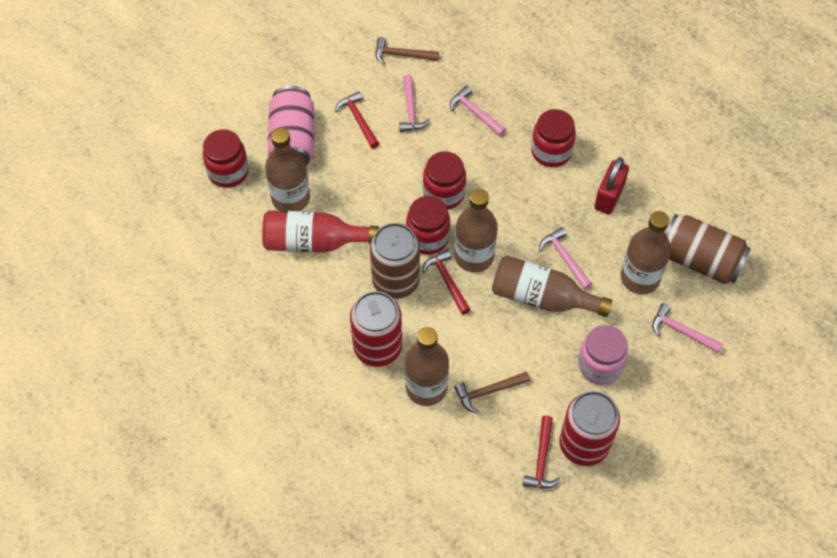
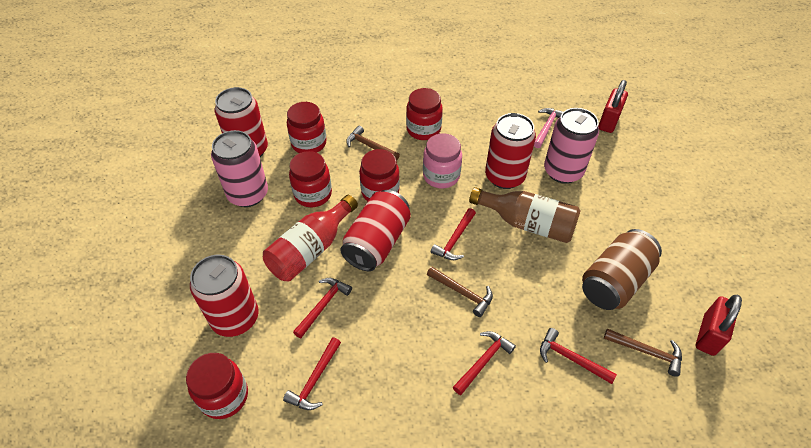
brown bottle: [265,128,310,211] [405,327,449,406] [455,189,498,272] [492,255,612,317] [621,211,671,294] = 5 -> [469,187,580,243] = 1
brown can: [370,223,420,299] [665,214,751,284] = 2 -> [582,229,662,310] = 1
brown hammer: [375,37,439,65] [454,372,530,414] = 2 -> [346,126,400,161] [427,267,493,317] [604,329,682,377] = 3
pink can: [268,86,314,166] = 1 -> [211,130,268,207] [544,108,599,184] = 2
pink hammer: [399,75,430,132] [450,86,506,136] [539,227,592,290] [652,303,723,353] = 4 -> [534,108,563,148] = 1
red can: [350,291,402,367] [559,391,620,466] = 2 -> [190,255,259,337] [214,87,268,157] [340,190,411,271] [485,113,536,189] = 4
red hammer: [335,91,379,148] [422,250,471,315] [523,415,561,489] = 3 -> [283,337,341,410] [293,278,352,338] [431,208,476,260] [453,331,516,395] [540,328,617,384] = 5
red jar: [203,129,249,188] [406,196,450,255] [423,151,466,210] [531,109,576,167] = 4 -> [186,353,248,419] [287,102,327,153] [289,151,332,207] [359,149,400,201] [406,88,443,140] = 5
red padlock: [594,157,629,214] = 1 -> [598,80,628,133] [696,295,742,356] = 2

